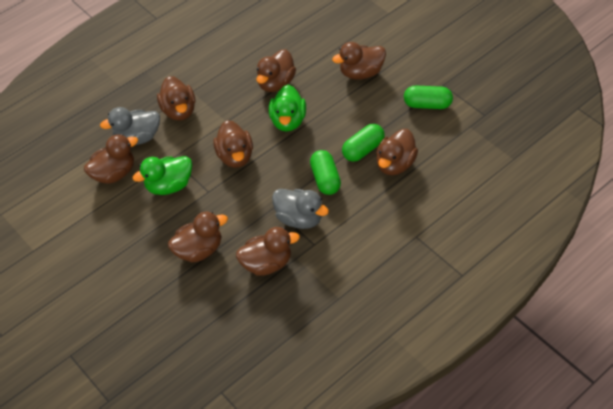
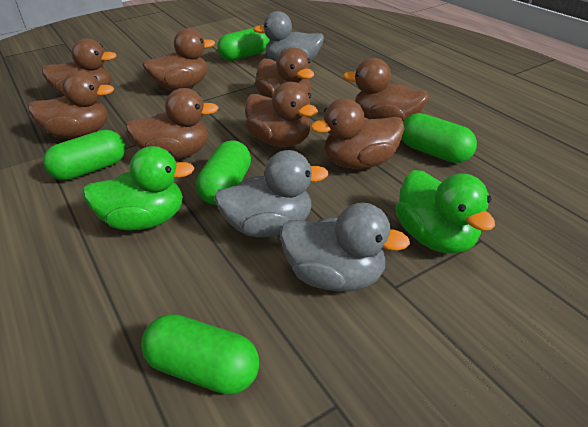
green capsule: [310,150,341,195] [342,124,385,162] [404,85,453,109] = 3 -> [43,130,125,180] [141,314,259,395] [196,140,251,205] [217,27,269,61] [402,113,477,163] = 5
grey duck: [100,107,160,145] [272,189,329,229] = 2 -> [214,150,329,238] [253,11,324,62] [280,202,410,292] = 3

